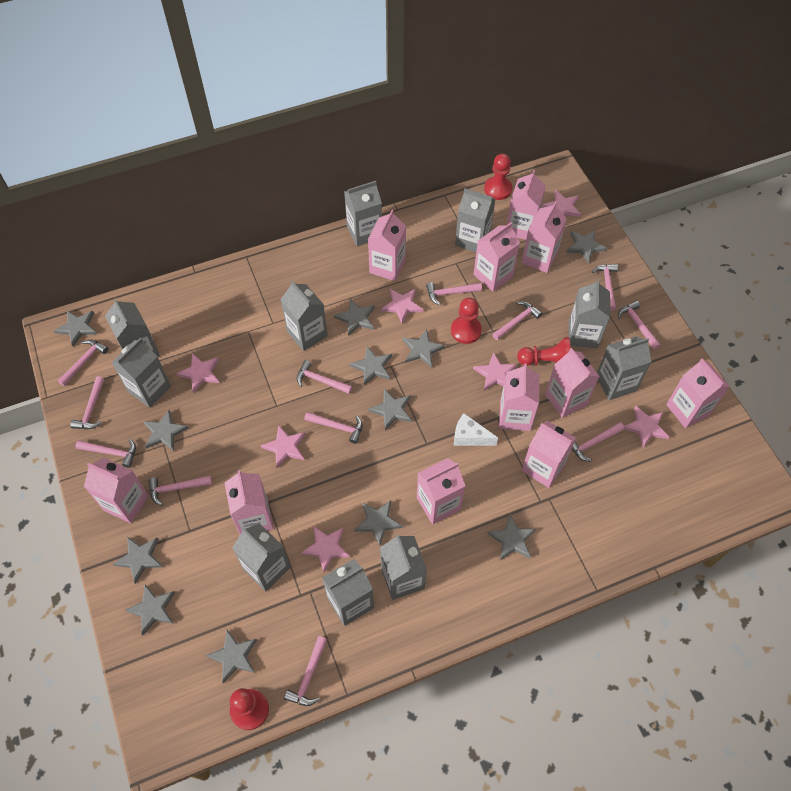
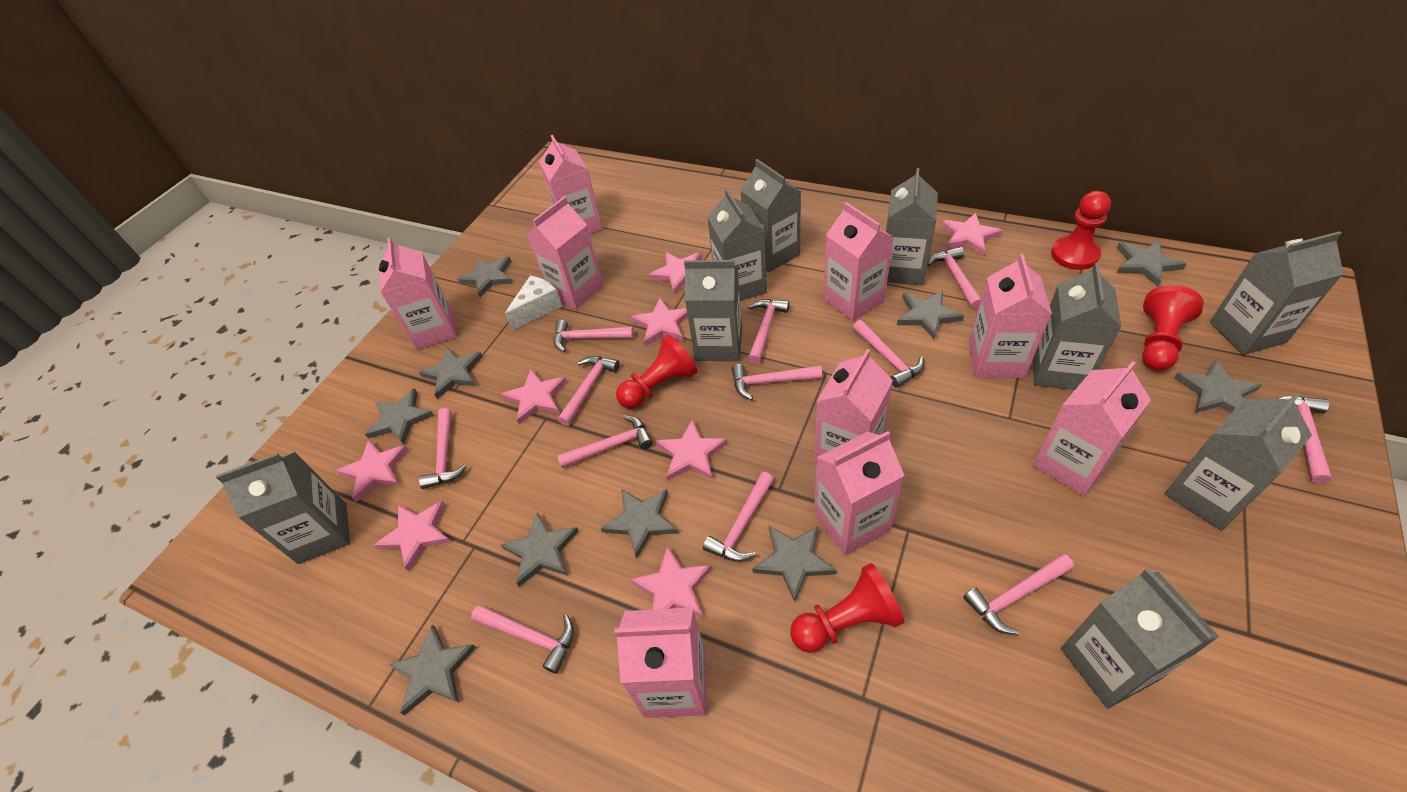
grey carton: [105,299,160,357] [111,338,171,408] [232,523,291,592] [281,281,328,351] [322,559,374,626] [344,181,382,246] [380,534,427,600] [455,188,495,252] [568,279,610,348] [597,336,651,400] = 10 -> [216,452,350,564] [684,260,742,361] [707,189,767,301] [741,159,801,272] [886,168,938,285] [1033,262,1122,390] [1061,568,1219,709] [1165,392,1312,530] [1209,231,1343,355] = 9
grey star: [54,310,97,347] [113,537,163,584] [125,585,175,635] [143,410,188,451] [206,630,257,683] [334,298,375,336] [349,346,392,385] [354,500,403,546] [368,389,412,431] [403,329,445,368] [487,515,536,560] [566,230,607,263] = 12 -> [365,388,434,445] [388,625,476,716] [419,347,483,399] [457,257,513,298] [501,512,579,587] [600,489,678,559] [752,526,837,602] [897,290,964,340] [1116,240,1186,287] [1174,359,1261,413] = 10
pink carton: [84,458,149,523] [225,470,274,534] [368,210,406,281] [417,458,465,524] [473,223,520,292] [499,363,539,431] [507,170,546,240] [521,202,567,273] [522,421,576,488] [545,348,600,418] [666,358,730,428] = 11 -> [378,238,457,349] [526,196,604,309] [539,135,603,234] [614,607,707,718] [814,349,893,461] [814,431,905,556] [823,202,894,321] [969,254,1052,378] [1033,361,1151,496] = 9
pink star: [176,353,219,393] [260,425,305,468] [301,526,350,572] [381,289,423,324] [473,352,517,391] [542,190,581,217] [624,406,669,448] = 7 -> [336,440,409,502] [374,501,451,571] [501,369,567,424] [630,545,712,617] [631,298,688,346] [649,252,701,295] [656,419,728,481] [941,213,1003,255] = 8

